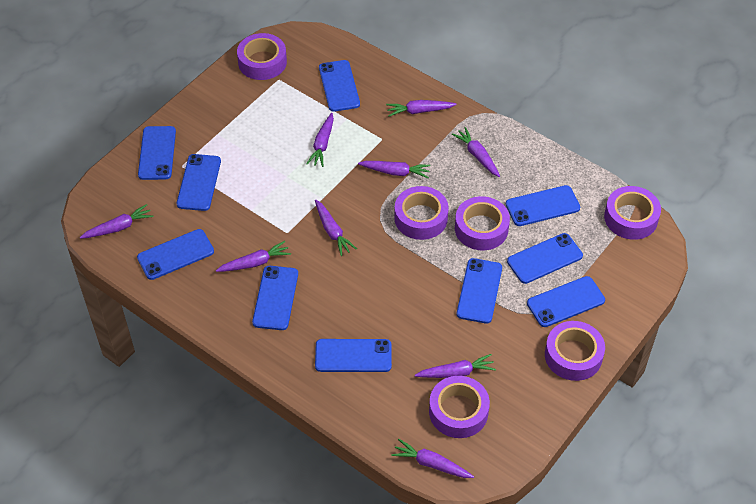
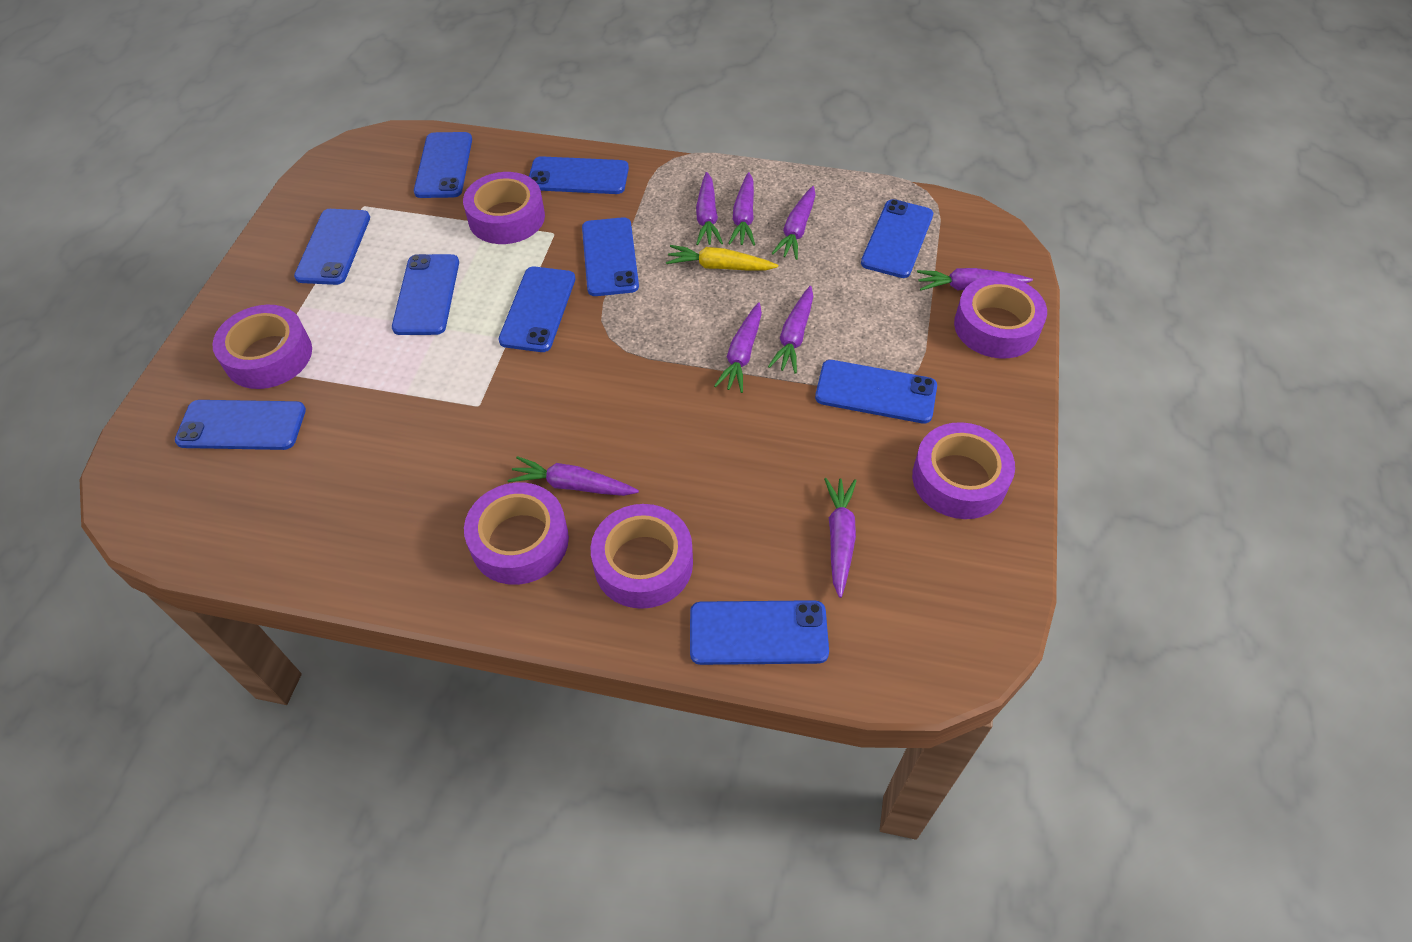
purple carrot: [80,204,154,239] [216,241,291,272] [306,113,334,167] [315,200,357,256] [358,161,431,178] [386,100,457,117] [391,439,474,478] [415,354,496,378] [452,127,500,177] = 9 -> [507,456,639,496] [696,172,723,245] [714,302,762,393] [728,172,755,246] [768,286,813,374] [771,186,815,260] [824,478,857,598] [917,268,1033,291] = 8
yellow carrot: none = 0 -> [666,245,778,270] = 1

